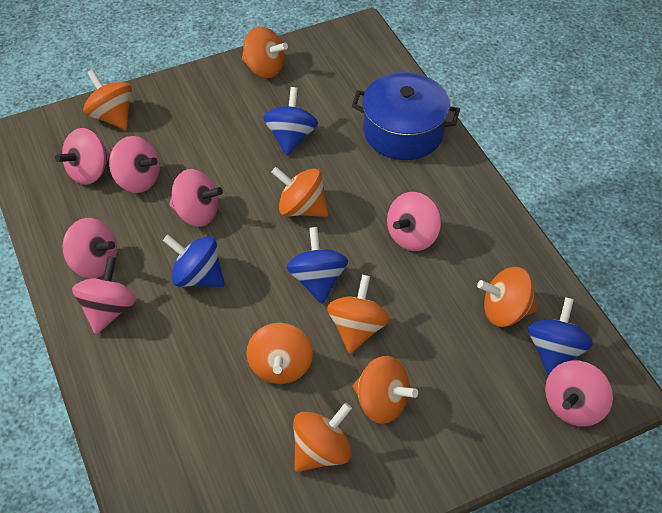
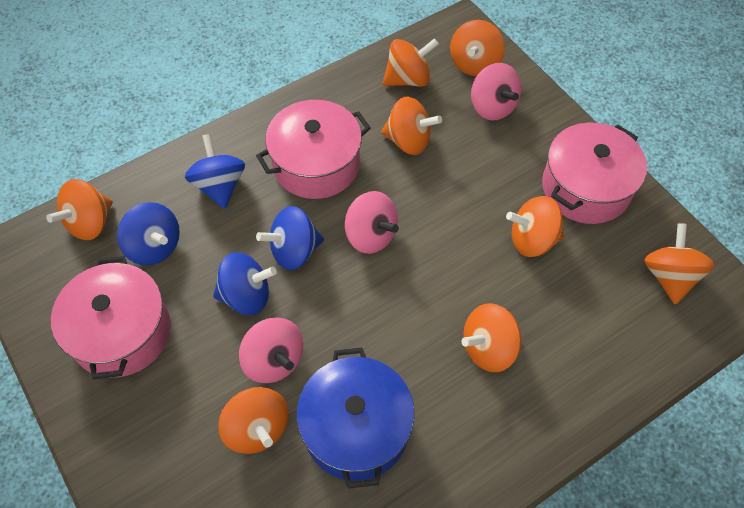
pink pot: none = 0 -> [51,256,171,380] [256,100,371,199] [542,122,647,224] = 3
pink spinning top: [55,128,110,185] [63,218,117,279] [72,256,136,335] [109,136,160,193] [169,169,223,227] [387,192,441,251] [545,360,613,427] = 7 -> [239,318,303,383] [345,191,399,254] [471,63,521,120] = 3

